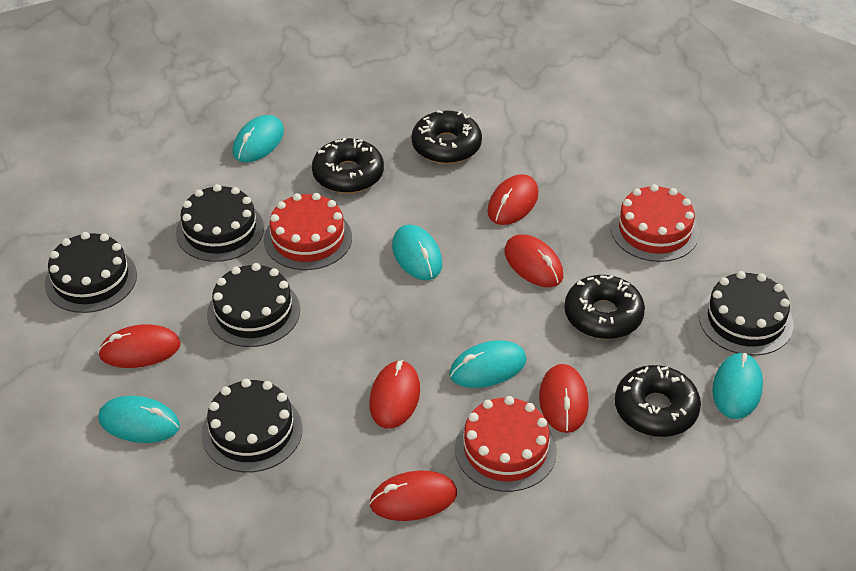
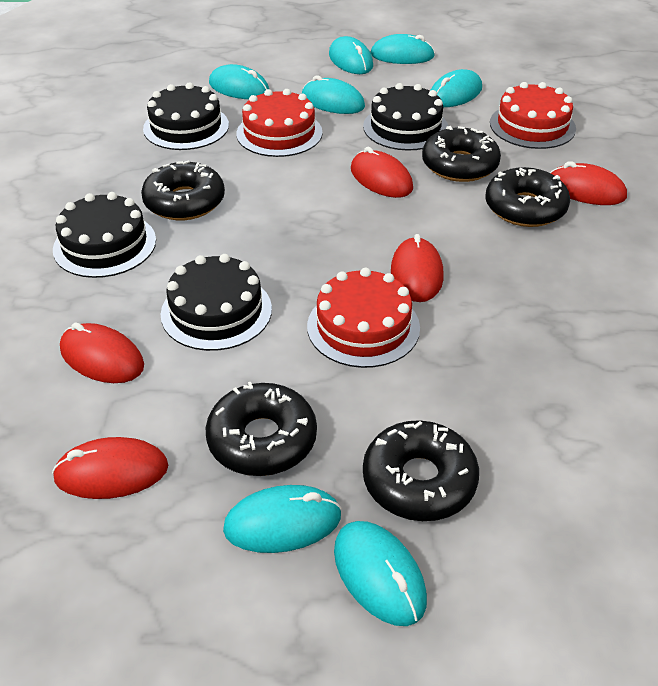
black cake: [45,232,137,313] [176,184,264,262] [201,379,303,472] [207,263,300,347] [699,271,794,356] = 5 -> [53,192,156,278] [143,82,229,150] [161,254,272,351] [363,83,449,151] = 4
black donut: [312,138,384,193] [411,110,482,164] [564,275,645,339] [615,365,701,437] = 4 -> [141,160,225,220] [206,382,317,476] [363,420,479,521] [422,126,501,182] [485,167,570,227] = 5
red mouse: [98,324,181,368] [369,360,420,428] [369,471,457,521] [487,174,538,225] [505,234,563,287] [539,364,588,433] = 6 -> [52,437,168,499] [60,322,144,383] [351,147,413,198] [391,234,444,302] [550,161,627,205] = 5
turquoise mouse: [98,396,180,443] [233,115,284,163] [392,224,442,280] [449,341,526,388] [712,352,763,419] = 5 -> [209,64,269,99] [223,485,342,553] [302,75,365,114] [329,36,373,74] [334,521,427,626] [370,34,435,64] [430,69,482,107] = 7

